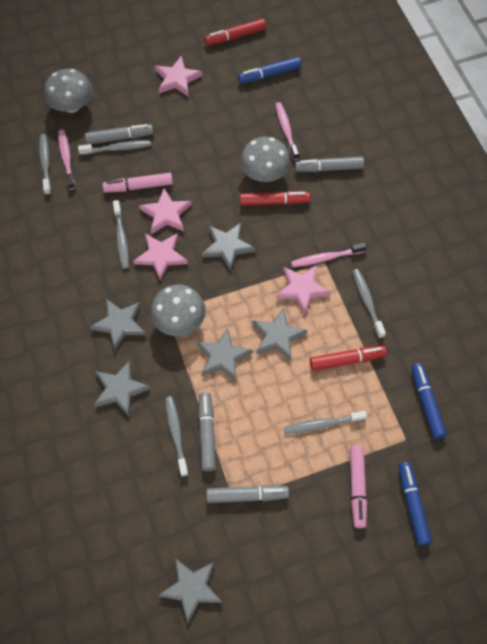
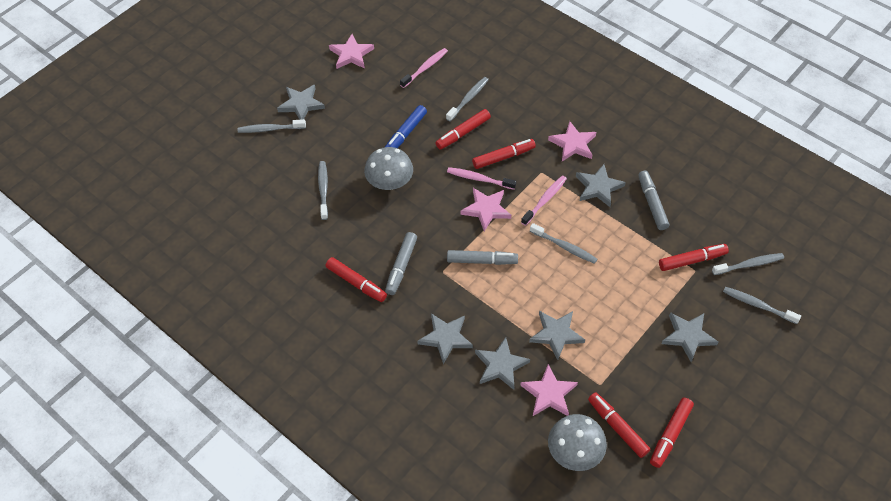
blue marker: [238,57,301,84] [398,462,432,546] [411,363,447,439] = 3 -> [385,105,427,148] = 1
grey marker: [85,124,153,144] [198,392,216,471] [206,485,289,503] [295,157,364,172] = 4 -> [385,232,417,295] [447,250,518,265] [638,171,669,230] = 3
grey mushroom: [44,69,93,113] [150,284,206,336] [240,136,291,182] = 3 -> [364,147,413,190] [548,414,607,471] = 2
pink marker: [102,173,173,193] [350,445,367,528] = 2 -> none = 0
red marker: [205,18,266,46] [240,191,310,206] [310,345,386,371] = 3 -> [326,257,387,302] [435,109,491,150] [472,139,536,169] [588,392,650,458] [650,398,694,468] [659,244,729,271] = 6

